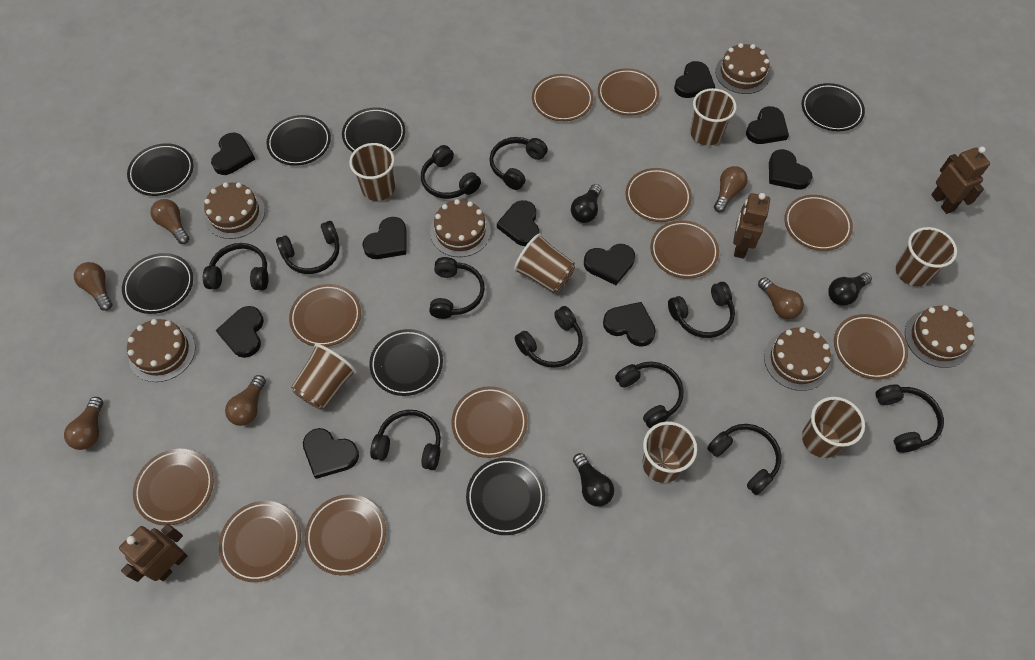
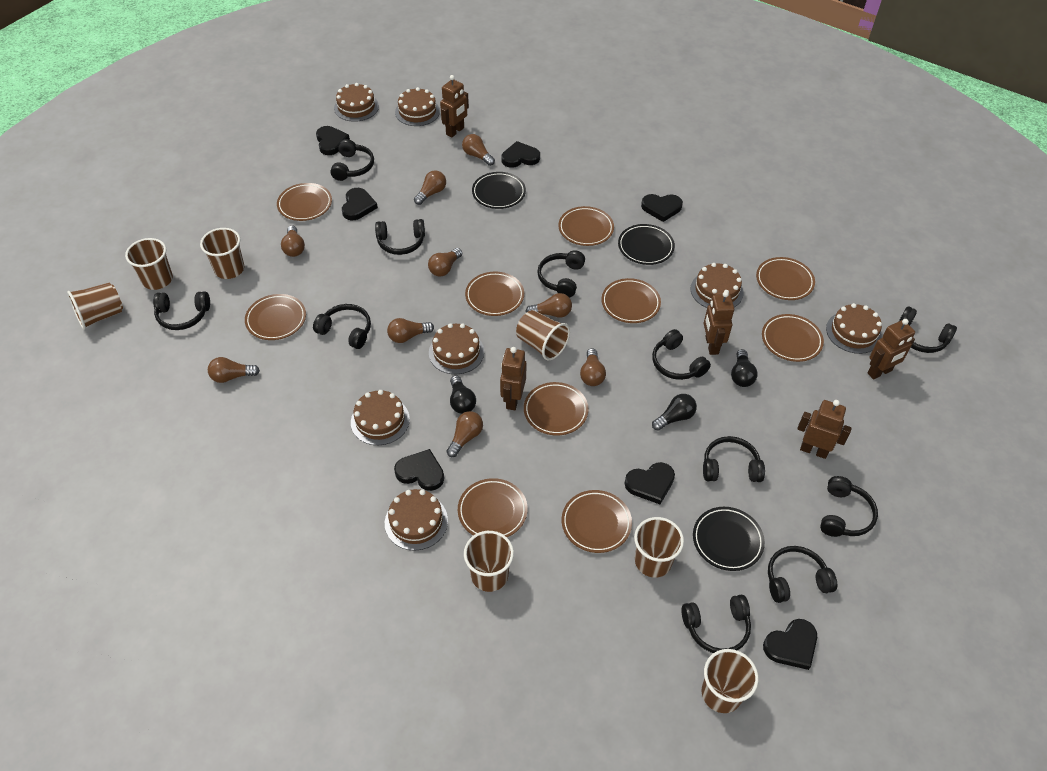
black heart: [211,133,255,175] [216,306,264,358] [303,428,359,479] [362,217,407,259] [497,200,539,246] [584,244,635,285] [603,302,656,347] [674,61,715,98] [746,106,789,144] [769,149,812,190] = 10 -> [316,126,350,155] [342,188,378,221] [394,449,444,491] [502,141,540,168] [624,462,675,504] [641,194,683,222] [763,619,817,670] = 7
black plate: [122,253,193,314] [127,143,194,196] [267,115,331,166] [342,107,405,152] [369,329,443,396] [466,458,545,535] [802,83,865,131] = 7 -> [472,172,526,209] [618,224,675,265] [693,507,765,571] = 3
brown cake: [127,319,195,382] [204,182,265,239] [430,199,491,257] [715,43,770,94] [764,327,831,391] [905,305,974,368] = 6 -> [334,83,379,122] [351,390,410,445] [385,489,448,551] [395,87,440,126] [429,323,484,374] [691,263,743,308] [826,303,882,354] = 7
brown light bulb: [64,397,103,450] [74,262,112,311] [150,199,189,244] [225,375,266,426] [714,166,748,213] [758,277,804,319] = 6 -> [208,357,260,383] [281,226,305,257] [387,318,434,343] [414,170,446,205] [428,248,462,277] [446,411,483,457] [462,134,495,166] [525,293,572,318] [580,348,606,386] = 9
brown plate: [133,449,214,525] [219,501,301,582] [289,284,361,347] [305,494,386,575] [451,386,528,458] [532,74,593,121] [598,68,659,116] [625,168,692,222] [650,220,719,279] [784,195,853,251] [834,314,908,380] = 11 -> [245,294,306,340] [277,183,332,221] [458,478,528,537] [465,272,524,316] [524,382,588,436] [559,206,614,246] [562,490,632,553] [601,278,661,323] [756,257,815,300] [762,314,824,362] = 10
brown robot: [119,524,187,582] [733,193,770,259] [931,147,990,214] = 3 -> [440,75,469,138] [500,347,527,410] [704,291,734,355] [797,400,852,459] [868,319,915,379] = 5

